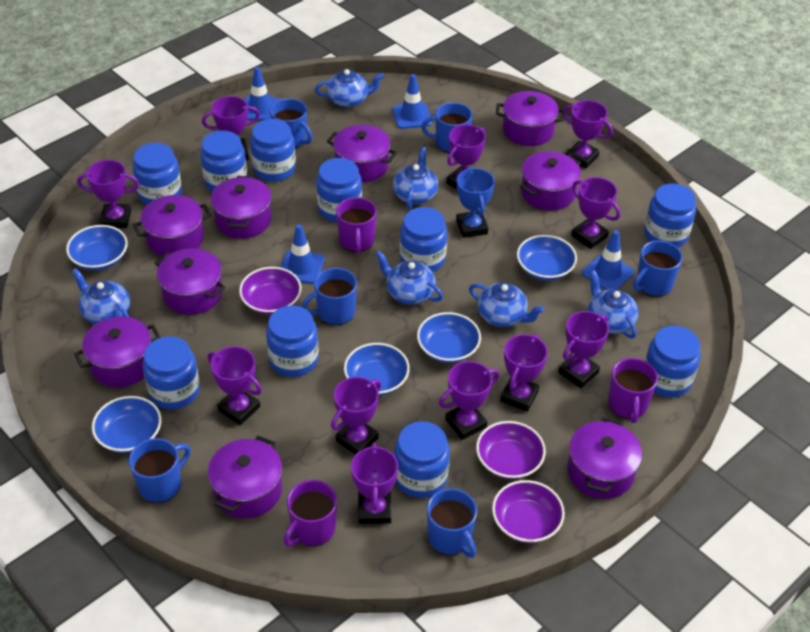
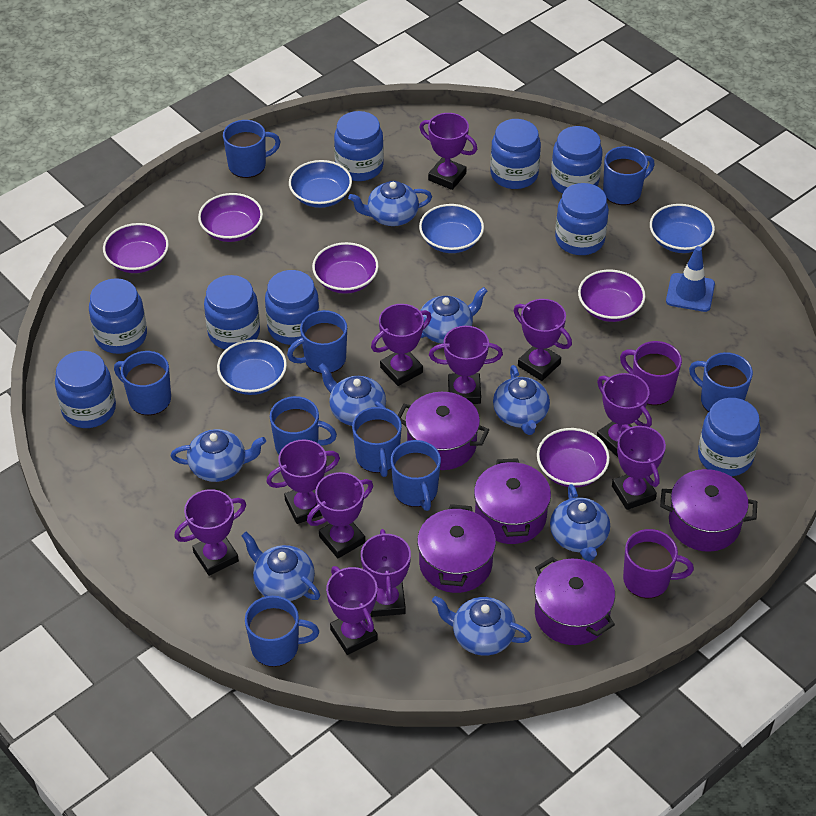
blue bowl: [66,225,128,271] [92,396,161,453] [344,343,410,396] [417,312,481,363] [517,235,577,281] = 5 -> [217,339,287,395] [289,160,352,208] [419,204,484,253] [650,204,715,253] = 4
blue jar: [133,143,182,205] [143,336,200,409] [200,131,247,191] [250,119,296,182] [266,305,319,377] [316,158,362,222] [394,421,450,498] [400,207,447,272] [644,184,696,248] [645,326,701,397] = 10 -> [55,351,116,428] [89,278,147,354] [204,275,260,350] [265,270,319,345] [334,111,384,181] [490,119,541,189] [551,126,603,194] [555,183,609,255] [698,398,761,476] = 9
blue mug: [129,438,191,503] [270,98,313,148] [302,268,357,325] [421,103,472,153] [427,489,477,558] [633,240,683,297] = 6 -> [114,351,171,415] [223,120,281,178] [245,596,319,667] [270,396,337,454] [287,310,347,374] [352,407,402,477] [391,440,441,511] [603,146,655,205] [689,352,753,412] = 9
blue teapot: [72,268,130,324] [315,69,384,107] [376,251,443,304] [393,147,438,209] [469,283,544,327] [588,270,639,339] = 6 -> [171,429,266,482] [241,532,320,601] [318,363,386,426] [348,181,432,226] [420,287,487,344] [432,596,531,656] [493,365,550,435] [550,484,610,562] = 8
blue traffic cone: [245,67,279,121] [281,224,325,284] [392,74,432,129] [582,230,634,290] = 4 -> [666,246,715,312] = 1
blue trophy: [456,167,495,238] = 1 -> none = 0
purple bowl: [239,267,302,315] [476,421,546,480] [492,480,565,543] = 3 -> [103,223,169,273] [198,193,263,242] [312,242,379,294] [537,428,610,487] [578,270,645,322] = 5
purple mug: [284,480,337,547] [336,197,377,254] [608,358,658,423] = 3 -> [620,341,682,405] [623,529,694,598] = 2
purple pot: [74,316,161,387] [133,195,211,256] [155,248,225,315] [208,436,282,519] [211,176,272,239] [327,125,397,182] [496,91,565,146] [520,151,581,211] [567,417,642,499] = 9 -> [398,392,489,470] [417,504,496,593] [474,458,551,544] [534,557,615,645] [660,469,757,552] = 5

